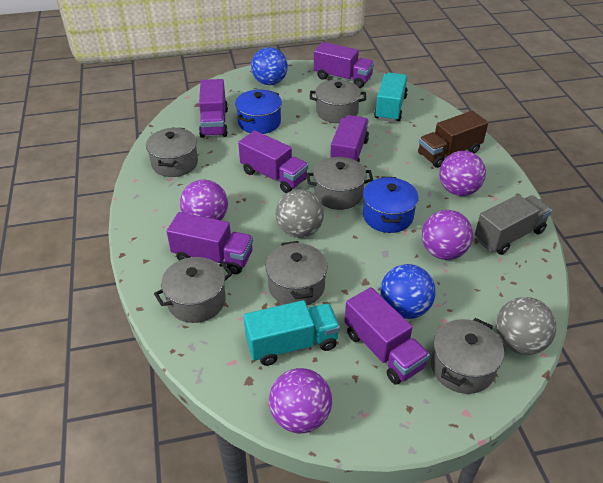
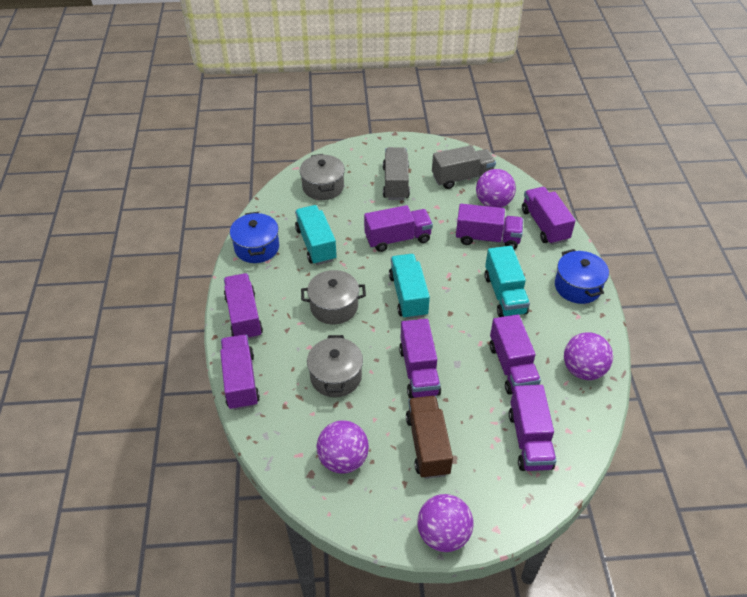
blue ball: [251,47,288,85] [380,264,436,319] = 2 -> none = 0
grey ball: [276,189,324,238] [496,297,557,355] = 2 -> none = 0
grey pot: [146,128,198,177] [154,257,232,323] [266,241,327,305] [306,157,373,210] [310,80,366,123] [431,318,504,394] = 6 -> [300,154,345,200] [301,270,366,325] [307,335,363,397] = 3
grey truck: [475,195,552,255] = 1 -> [383,147,410,200] [432,145,496,189] = 2
purple truck: [166,212,253,274] [199,79,228,138] [238,130,308,193] [314,42,374,88] [330,115,369,163] [344,287,430,385] = 6 -> [220,335,260,410] [224,273,263,340] [364,205,433,252] [399,319,441,398] [456,204,523,250] [490,314,541,395] [509,385,557,471] [522,187,576,245] = 8
turquoise truck: [243,300,340,366] [374,72,408,122] = 2 -> [295,205,337,265] [389,254,430,319] [485,246,530,317] = 3

